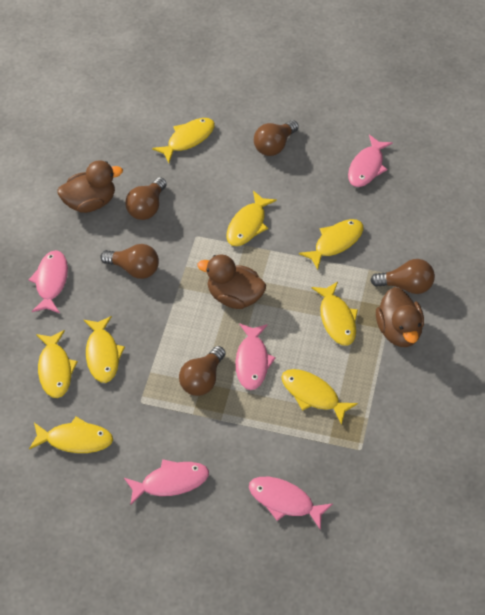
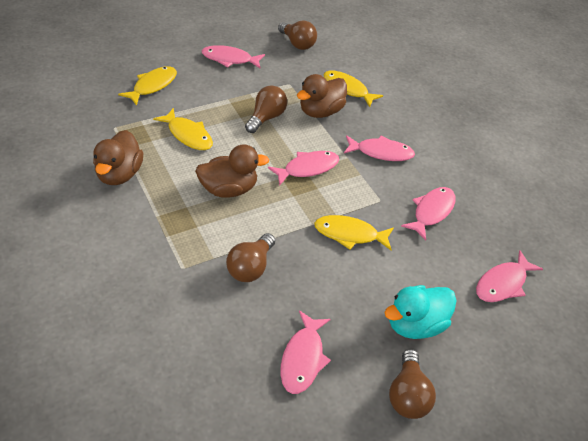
brown light bulb: [100,244,159,279] [125,177,167,220] [179,346,225,396] [254,120,299,156] [370,259,435,294] = 5 -> [226,233,275,282] [245,85,287,133] [278,21,317,50] [389,349,436,419] = 4
pink fish: [29,250,68,313] [124,459,209,505] [235,323,276,390] [249,477,333,530] [348,135,393,187] = 5 -> [202,45,265,69] [268,151,339,186] [280,311,331,394] [344,135,415,161] [401,187,455,240] [476,250,543,302] = 6
turquoise duck: none = 0 -> [384,285,457,339] = 1
yellow fish: [29,417,113,453] [36,330,78,398] [84,316,125,383] [152,118,215,163] [227,191,277,246] [281,369,358,425] [299,219,363,270] [311,282,358,346] = 8 -> [118,66,177,106] [153,108,213,150] [314,215,394,250] [324,71,383,107] = 4

